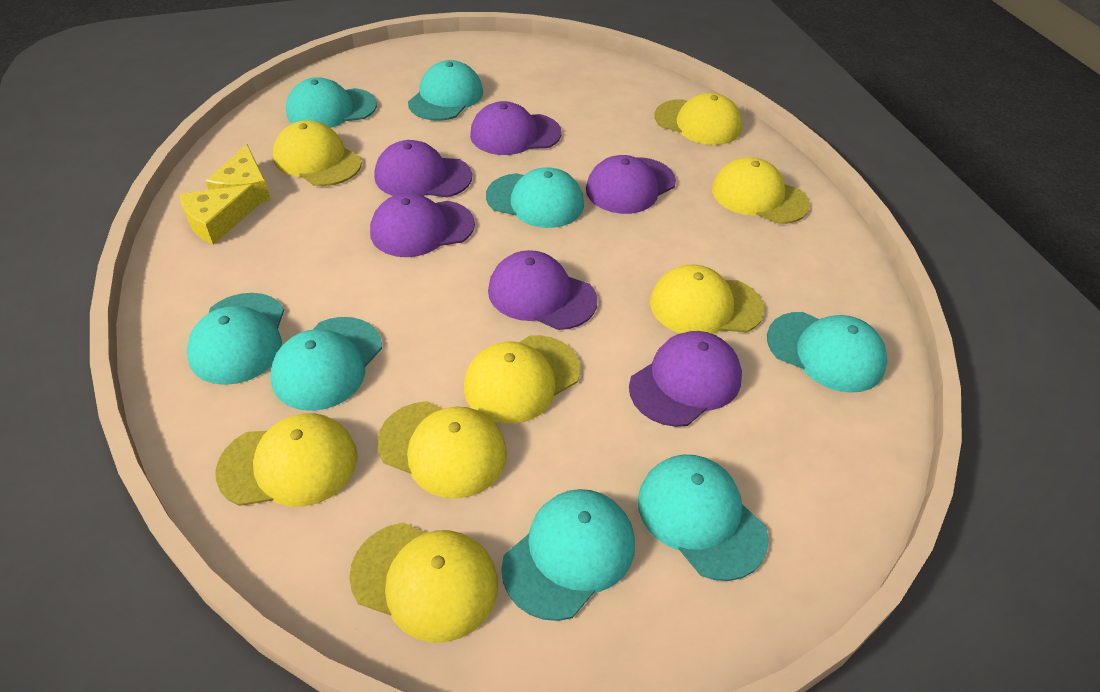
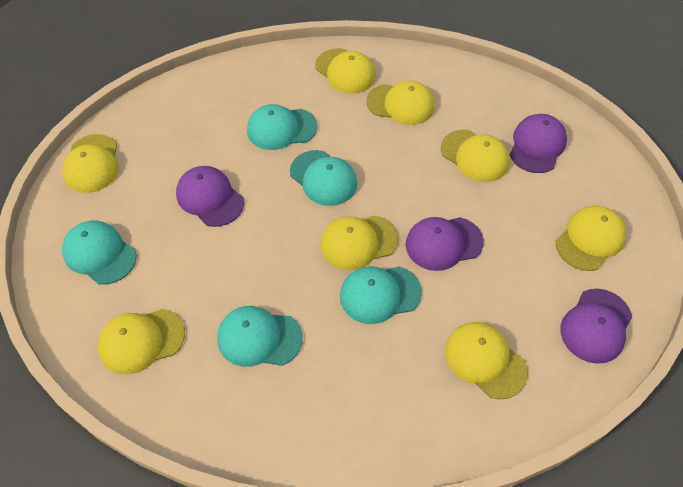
purple cap: [370,193,475,257] [375,140,472,198] [470,101,561,155] [488,250,597,330] [586,155,676,214] [629,331,742,427] = 6 -> [176,166,244,227] [406,217,484,271] [510,114,567,173] [560,289,632,364] = 4
turquoise cap: [186,293,284,385] [271,317,382,411] [286,77,377,128] [408,60,483,121] [486,167,584,228] [501,489,635,621] [638,455,769,581] [767,312,887,393] = 8 -> [62,221,137,285] [217,306,303,367] [247,104,317,150] [290,150,357,206] [340,266,422,324] = 5
yellow cheese: [180,184,259,245] [205,144,271,203] = 2 -> none = 0

